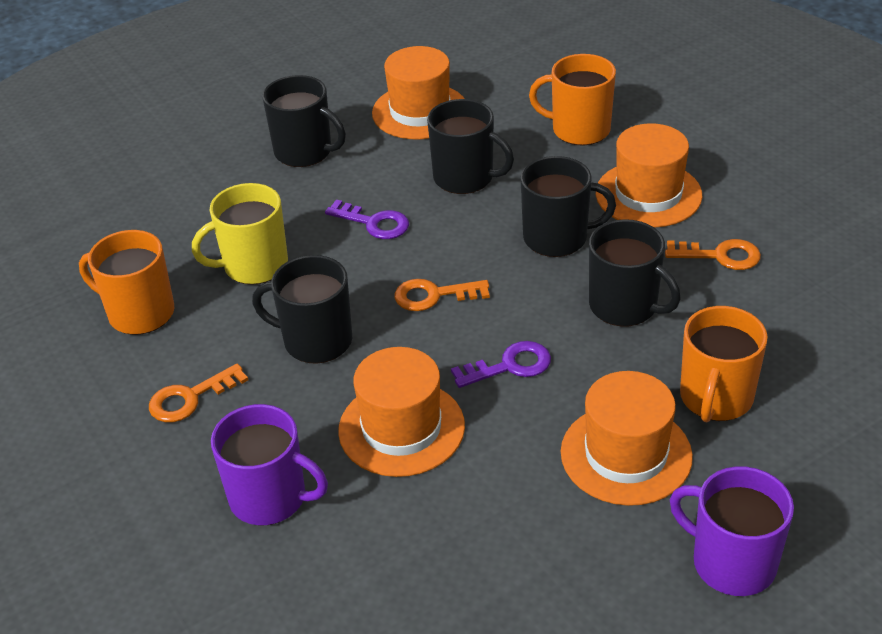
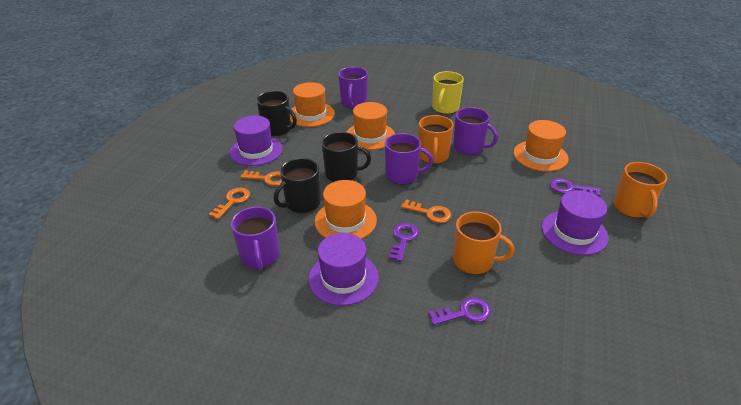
black mug: [252,255,352,364] [262,75,346,167] [427,99,514,194] [520,156,616,257] [589,219,681,326] = 5 -> [256,91,297,136] [274,158,321,213] [322,132,371,182] = 3
purple hat: none = 0 -> [230,116,283,166] [308,233,379,306] [541,190,609,255] = 3
purple key: [325,200,409,239] [451,341,551,388] = 2 -> [389,223,419,262] [428,297,491,325] [550,178,601,197] = 3
purple mug: [211,404,328,526] [670,466,794,596] = 2 -> [231,207,280,270] [338,67,368,109] [385,133,433,185] [453,107,498,155] = 4

